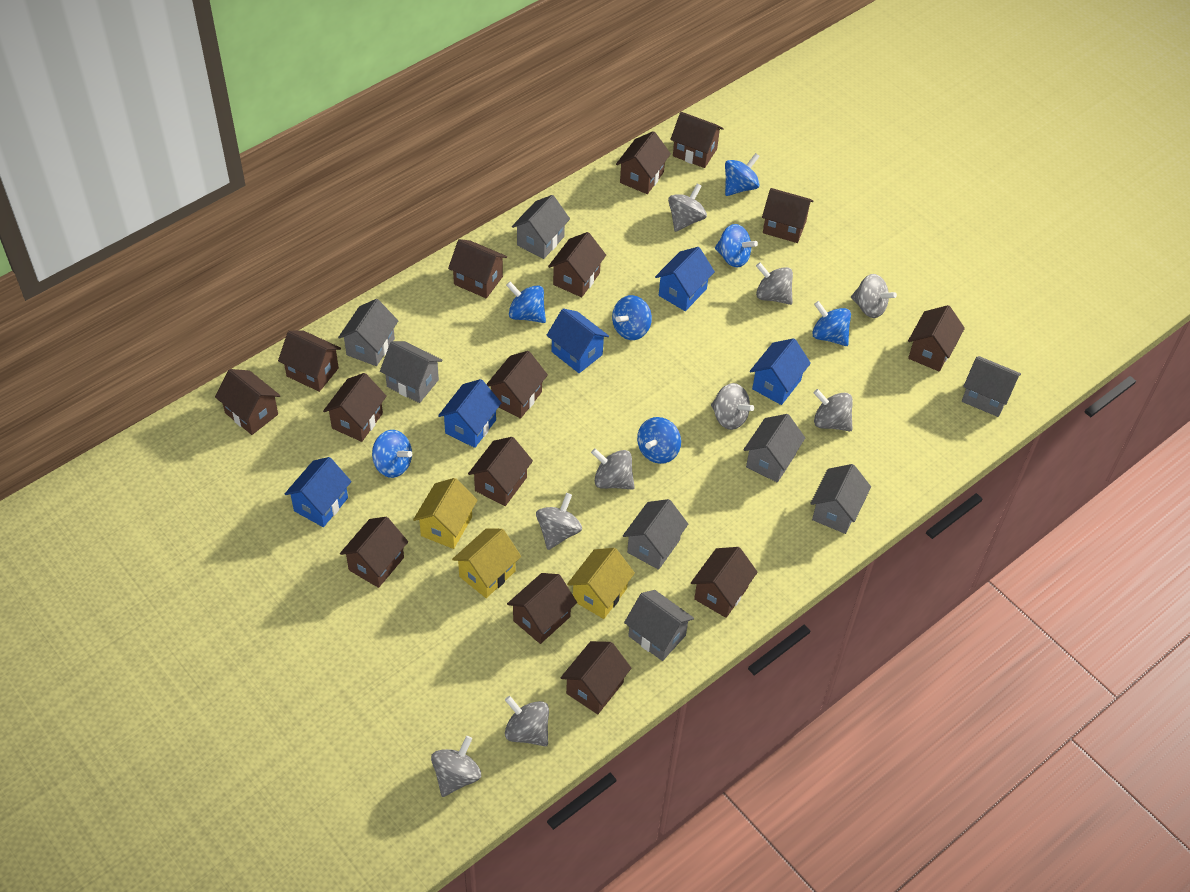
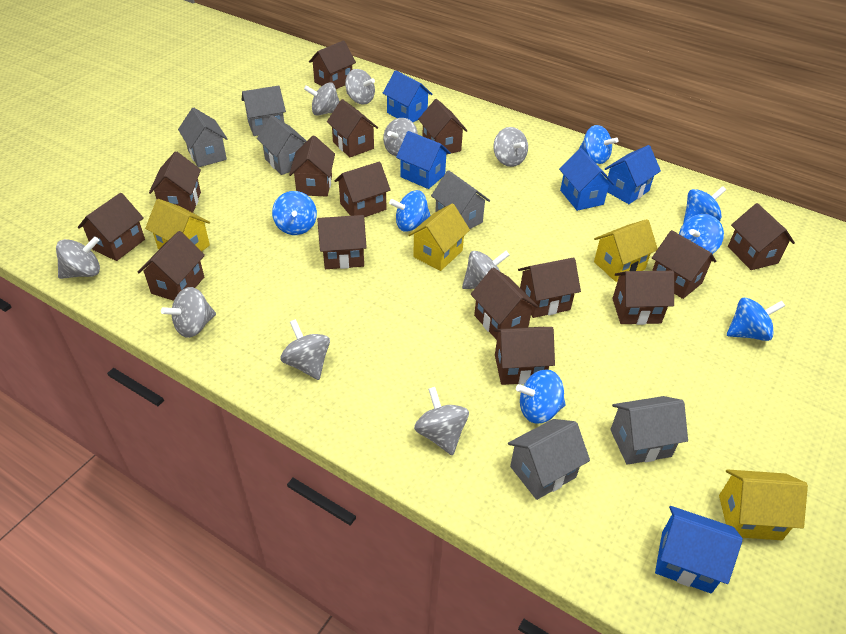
grey house: [338,299,398,366] [380,341,443,403] [512,195,570,259] [623,499,688,570] [624,590,694,661] [743,414,805,482] [810,464,871,534] [962,356,1021,417] = 8 -> [178,108,228,167] [242,85,286,136] [257,115,307,175] [431,170,490,229] [508,419,590,500] [610,396,688,465] = 6
yellow house: [413,478,478,549] [452,529,521,598] [567,548,635,619] = 3 -> [145,199,210,251] [408,203,470,271] [594,219,658,282] [719,469,808,540] = 4

